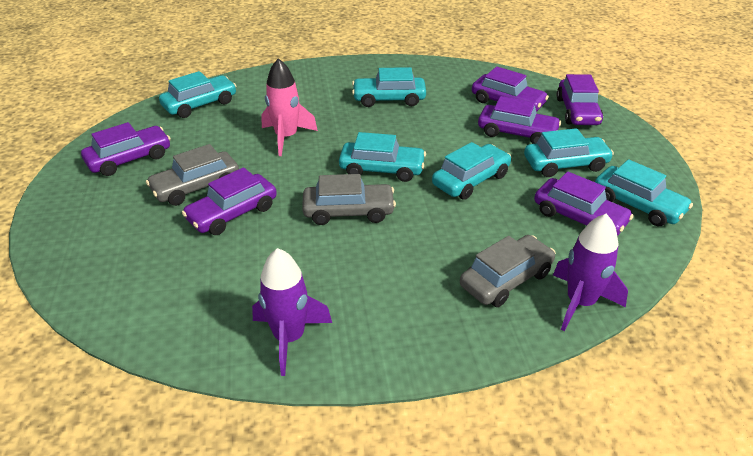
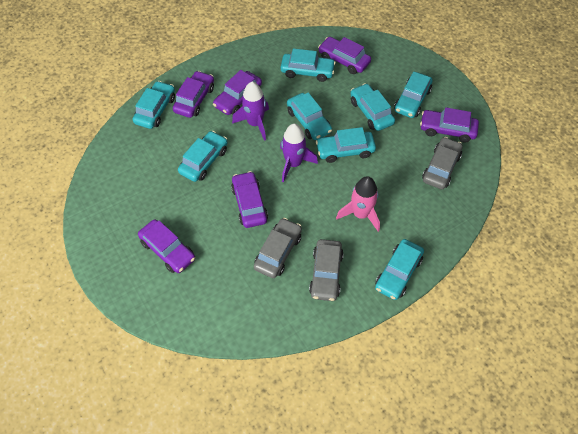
turquoise car: [159,71,236,118] [339,132,426,182] [352,67,426,107] [432,142,512,200] [524,128,614,177] [595,159,693,226] = 6 -> [133,81,175,129] [178,131,228,182] [281,48,336,82] [287,92,332,140] [316,127,376,163] [350,83,395,131] [375,239,424,300] [394,72,433,118] = 8

